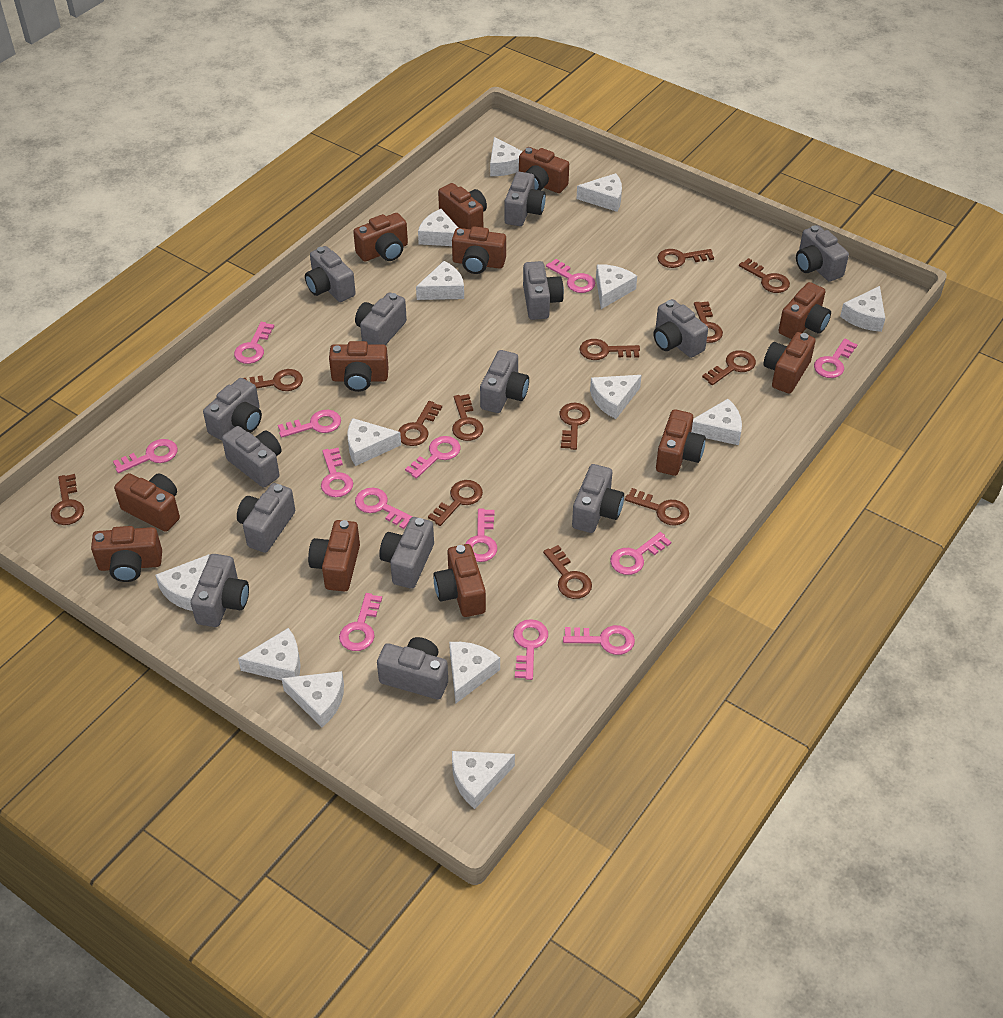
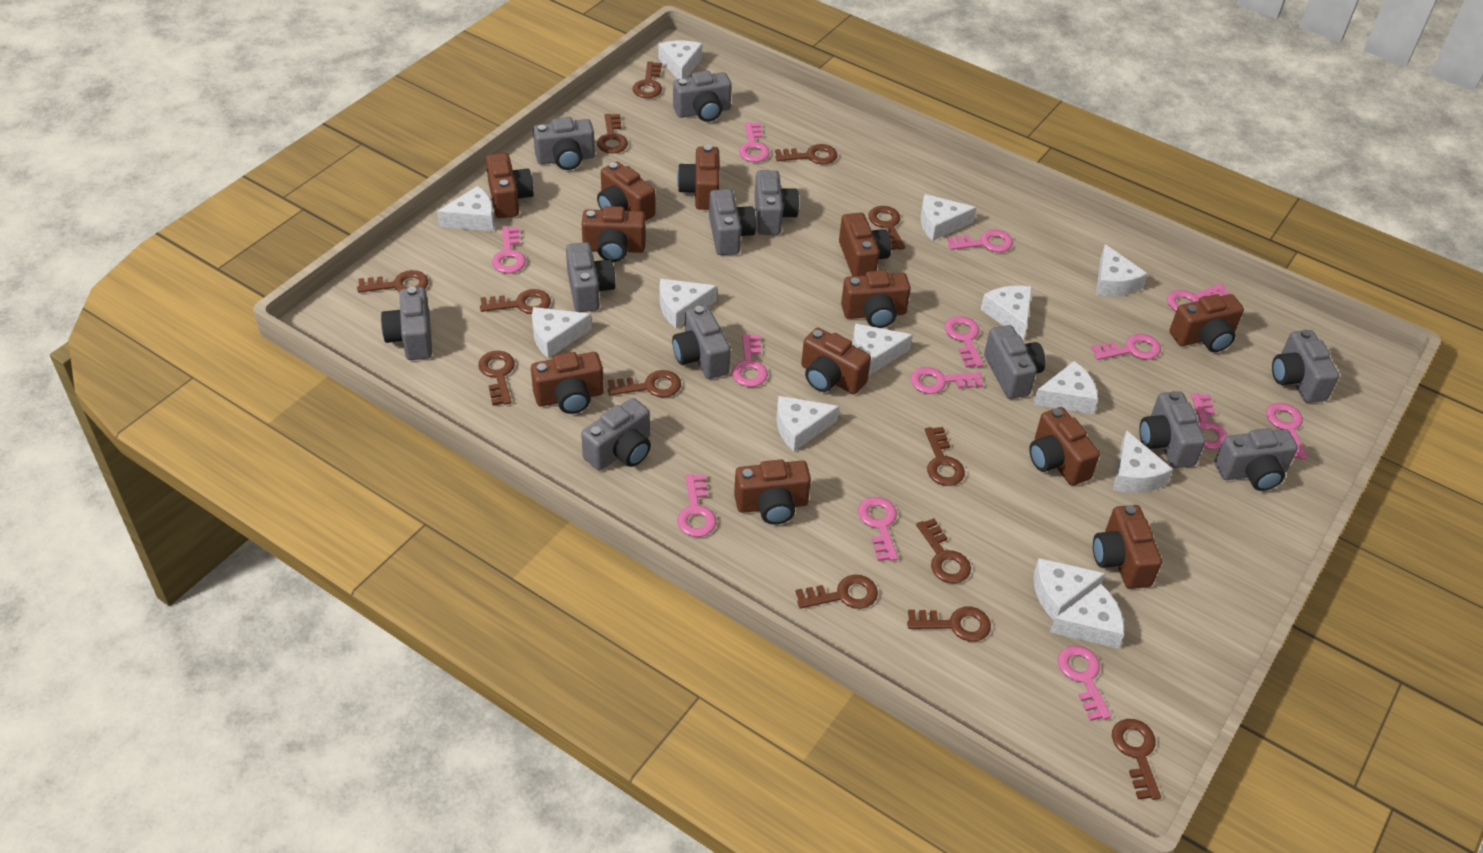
grey camera: [191,554,249,627] [203,378,262,440] [222,426,281,488] [237,483,295,553] [305,246,356,302] [355,292,407,345] [377,637,448,700] [379,517,434,589] [480,350,529,413] [504,172,546,226] [523,261,564,320] [572,464,624,533] [654,299,708,358] [796,225,849,282] = 14 -> [381,287,432,360] [533,117,595,170] [566,242,616,312] [581,398,651,471] [672,305,731,379] [673,71,732,122] [709,189,756,255] [755,170,799,235] [984,325,1046,399] [1139,391,1206,468] [1214,428,1298,491] [1272,330,1339,403] = 12
white cheese: [155,554,210,611] [238,628,301,680] [281,671,344,728] [347,418,401,466] [416,261,464,300] [418,209,458,246] [449,642,500,704] [452,751,515,809] [490,137,523,176] [577,173,622,212] [590,375,642,419] [596,264,637,309] [691,399,742,445] [840,286,885,332] = 14 -> [437,186,495,231] [532,307,592,358] [659,41,702,79] [660,279,717,328] [776,396,839,451] [852,323,913,376] [920,194,977,241] [981,286,1032,340] [1033,361,1098,414] [1034,558,1106,620] [1050,583,1124,648] [1096,244,1148,296] [1113,430,1173,493] = 13

